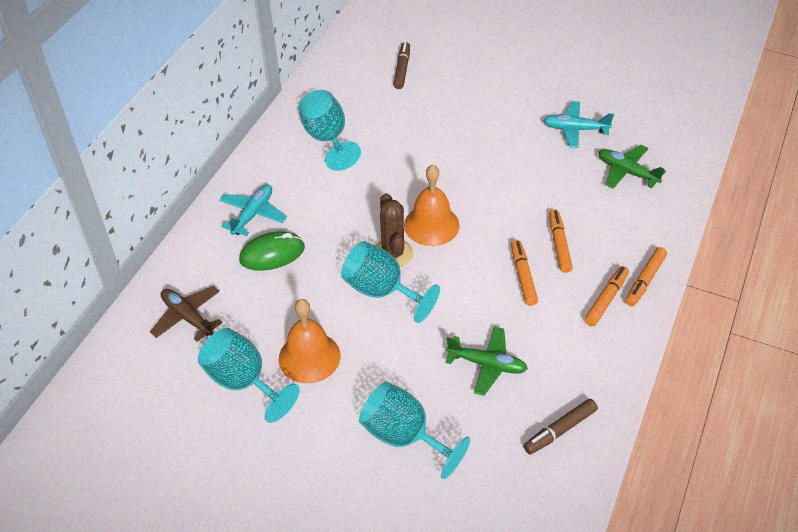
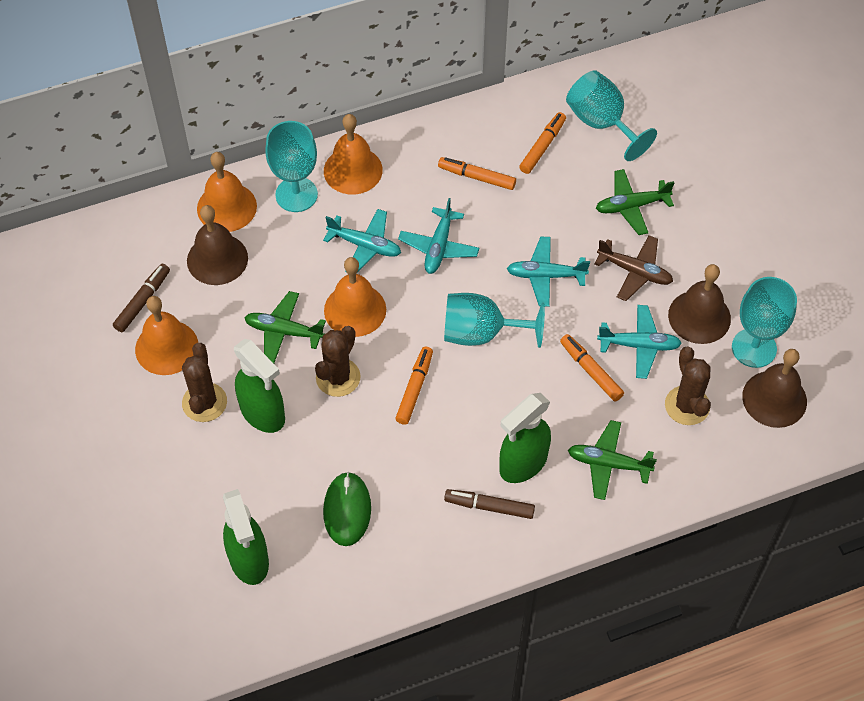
brown bell: none = 0 -> [187,205,248,285] [668,264,731,344] [742,349,807,428] = 3
brown cactus: [376,193,413,267] = 1 -> [182,343,227,422] [315,326,361,397] [665,346,711,425] = 3
green plane: [445,326,528,396] [599,145,666,188] = 2 -> [245,291,326,363] [568,420,657,500] [596,169,674,235] = 3
green spray bottle: none = 0 -> [223,489,269,585] [234,339,285,433] [499,393,551,483] = 3
orange bell: [279,299,341,383] [404,164,460,246] = 2 -> [135,296,198,375] [197,152,257,232] [324,114,383,195] [324,257,386,337] = 4
turquoise plane: [219,184,287,236] [543,101,614,148] = 2 -> [323,209,401,272] [398,198,480,274] [507,236,590,307] [597,305,682,379] = 4

